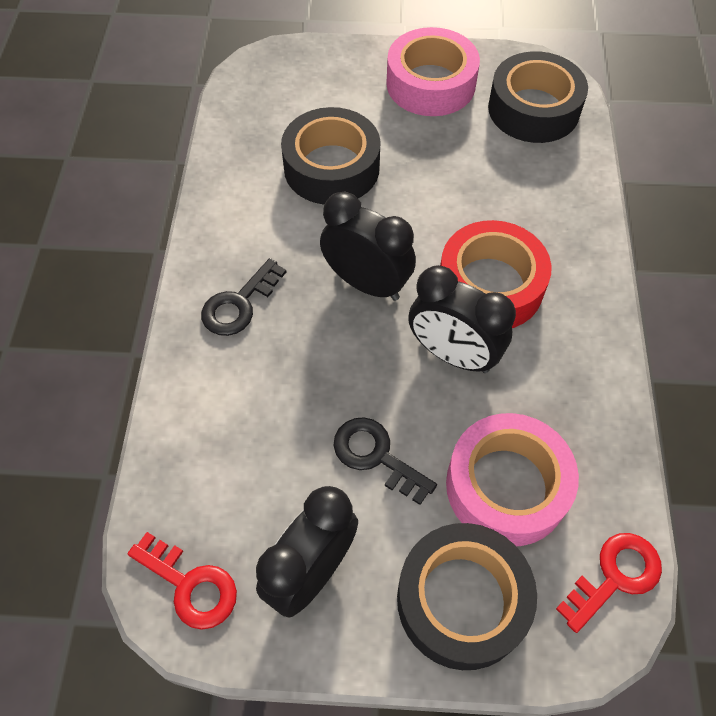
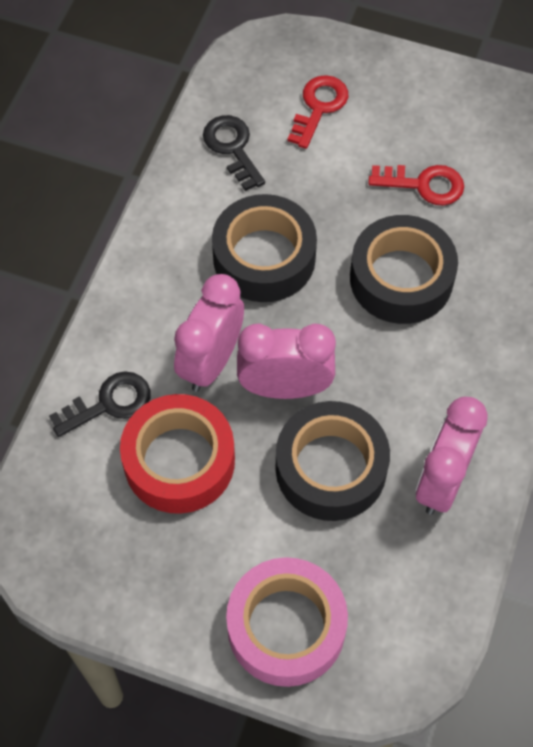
black clock: [256,486,358,618] [320,191,416,301] [408,265,516,373] = 3 -> none = 0
pink clock: none = 0 -> [174,274,244,392] [237,323,336,399] [416,397,488,515] = 3
pink tape: [386,27,480,116] [446,413,579,546] = 2 -> [226,557,348,687] = 1

